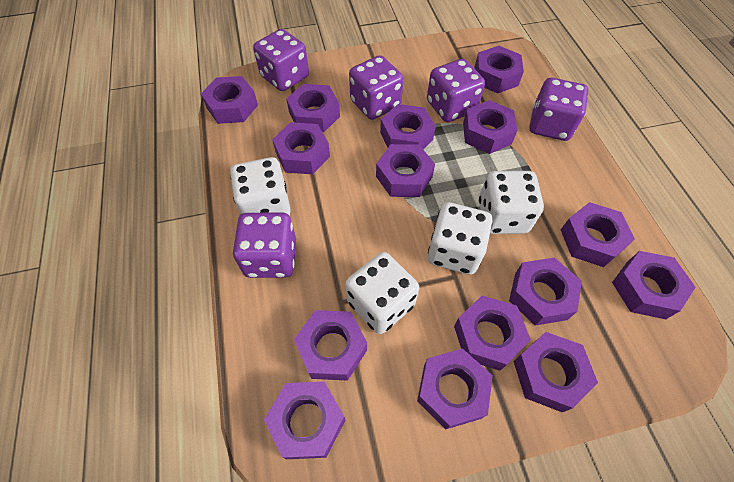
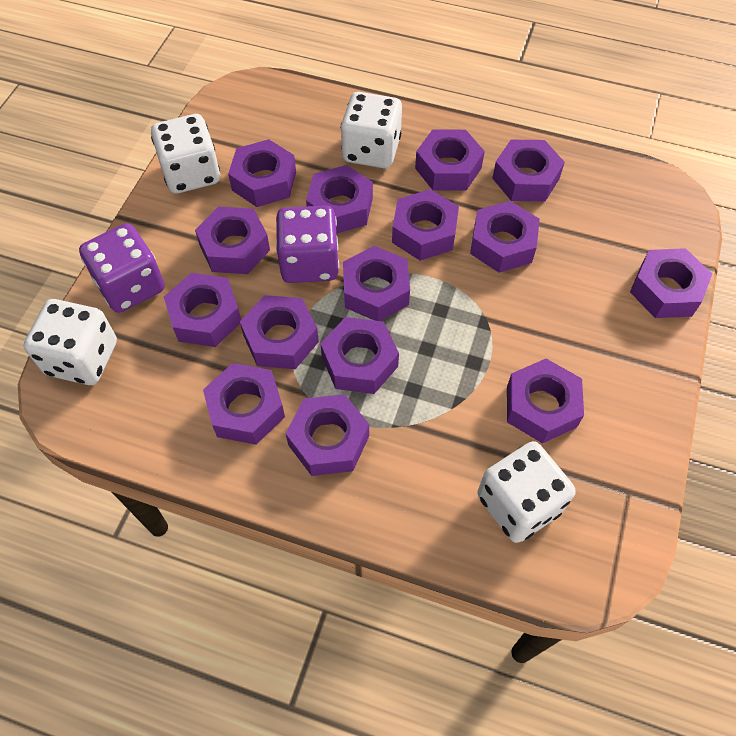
purple dice: [233,212,296,278] [253,29,309,91] [349,55,404,120] [427,59,485,122] [529,78,588,141] = 5 -> [79,223,165,313] [276,205,339,283] = 2

